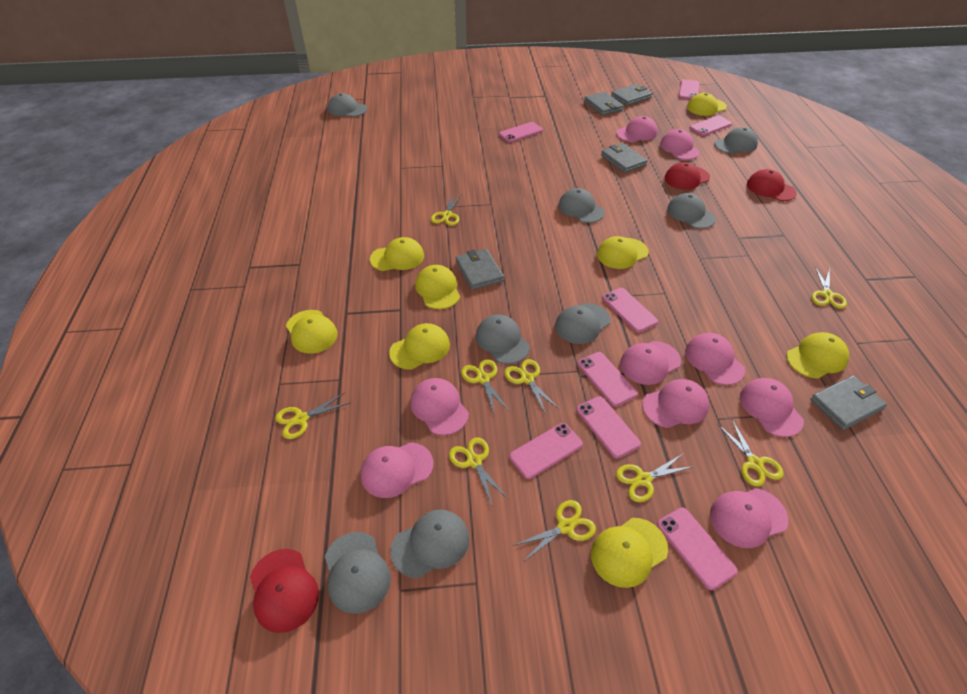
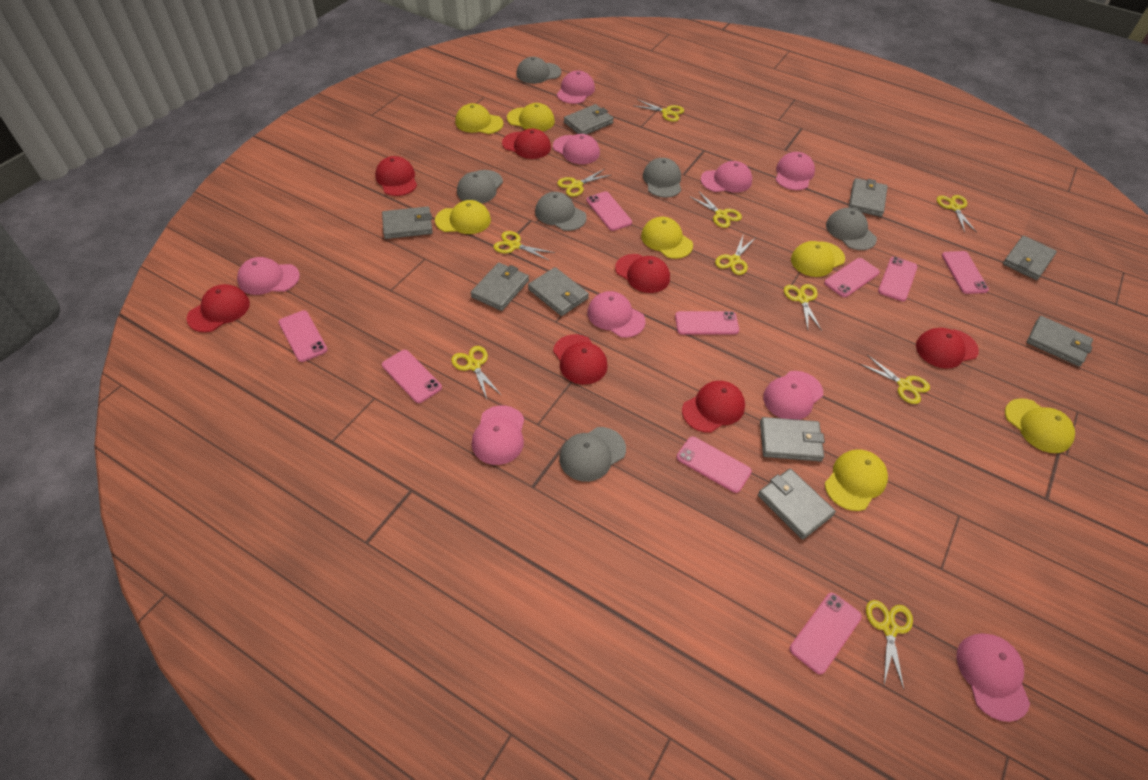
grey cap: [325,532,391,614] [328,93,368,117] [391,509,469,578] [476,315,530,364] [555,303,611,344] [558,188,605,223] [667,193,716,229] [715,127,758,154] = 8 -> [457,170,503,204] [516,57,561,84] [535,192,586,231] [559,427,626,482] [643,158,681,198] [826,208,877,250] = 6
grey wallet: [456,249,504,290] [584,91,624,116] [601,143,647,173] [611,84,652,106] [811,376,887,430] = 5 -> [382,206,433,239] [471,262,529,311] [528,267,589,316] [564,104,614,135] [758,469,836,540] [760,417,825,461] [848,178,888,217] [1003,236,1057,280] [1027,316,1093,367] = 9
pink phone: [499,122,543,143] [509,423,583,479] [576,396,641,459] [577,352,638,407] [602,288,658,333] [657,507,738,590] [679,79,700,100] [690,116,732,136] = 8 -> [279,310,328,362] [382,350,442,403] [586,192,632,231] [675,311,739,335] [677,436,752,493] [790,593,862,675] [824,258,880,297] [878,257,918,301] [942,251,989,294] = 9
red cap: [250,549,319,633] [665,162,710,190] [747,169,797,201] = 3 -> [186,284,250,332] [375,156,417,196] [502,128,551,159] [553,334,608,384] [615,254,670,293] [682,381,745,433] [916,328,979,369] = 7
yellow cap: [286,310,338,354] [370,237,424,271] [389,323,450,369] [415,265,460,309] [591,518,668,588] [597,236,649,269] [687,93,727,116] [786,332,849,379] = 8 -> [435,200,491,234] [455,103,504,134] [507,103,555,131] [641,217,693,259] [791,241,845,277] [825,449,888,511] [1005,398,1075,453] = 7
yellow scissors: [275,393,350,439] [431,195,461,226] [449,437,508,507] [461,359,509,415] [504,359,559,415] [513,500,596,562] [616,453,694,502] [717,420,784,487] [811,267,847,309] = 9 -> [451,346,502,399] [494,231,555,261] [557,169,610,197] [635,99,684,122] [690,191,742,228] [715,233,755,275] [784,284,822,331] [860,355,930,404] [866,600,913,689] [937,195,977,233] = 10

